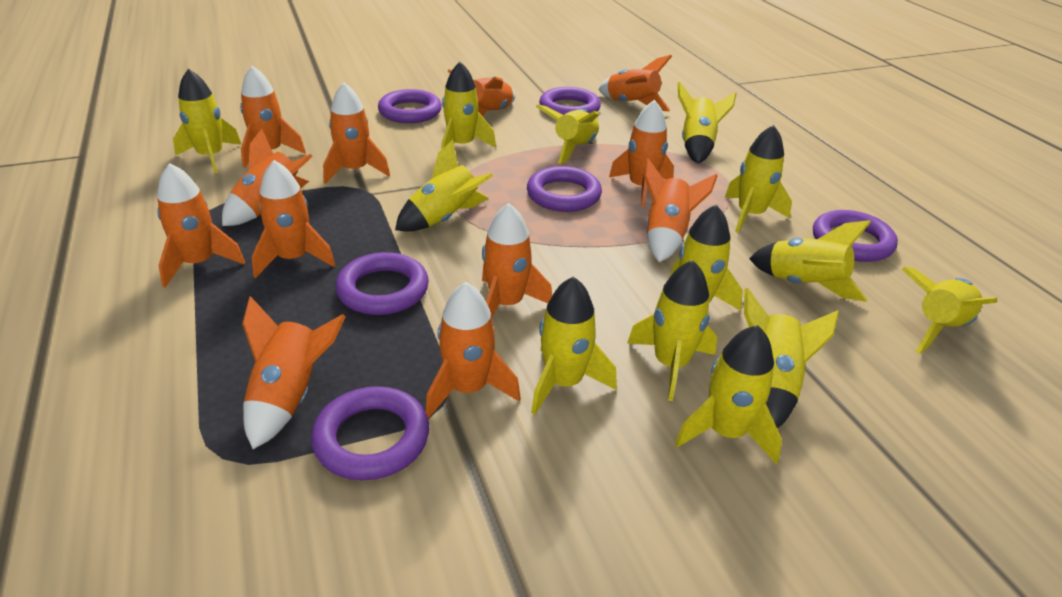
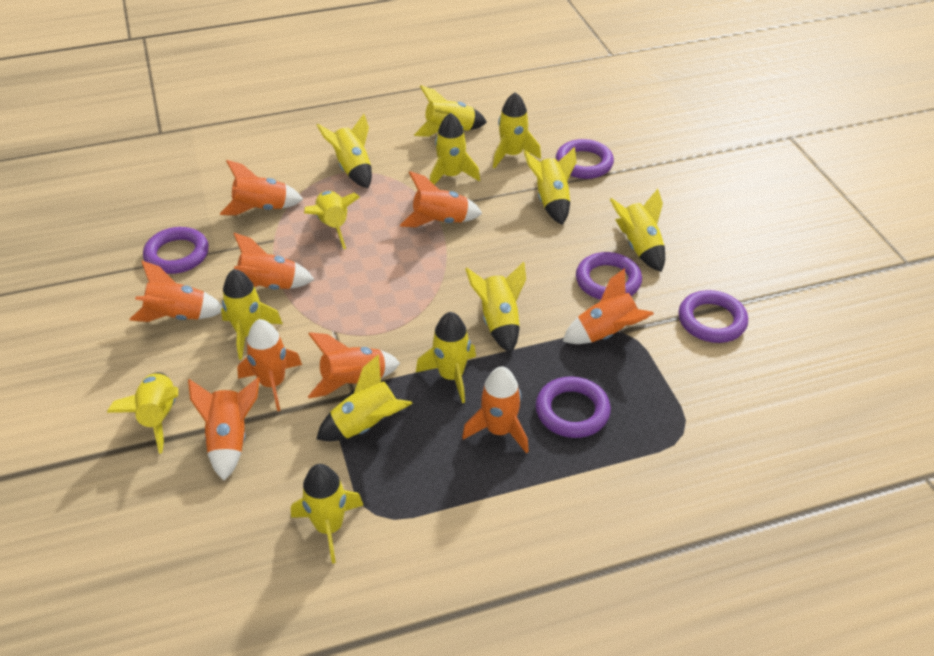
orange rocket: [157,163,245,287] [222,129,313,226] [240,66,306,168] [242,296,346,449] [252,160,335,278] [323,82,390,184] [426,282,521,418] [448,69,515,116] [482,203,552,318] [598,55,672,111] [609,100,674,207] [644,158,717,262] = 12 -> [130,261,223,322] [188,378,260,481] [220,160,303,215] [234,233,315,290] [237,319,302,411] [308,332,400,398] [400,171,482,227] [462,366,529,454] [563,268,654,344] = 9
purple ring: [311,386,429,480] [335,252,429,315] [378,89,442,123] [527,166,602,212] [539,87,601,115] [813,210,898,262] = 6 -> [143,227,209,274] [536,376,611,438] [556,139,614,179] [576,252,642,300] [679,290,748,343] = 5

